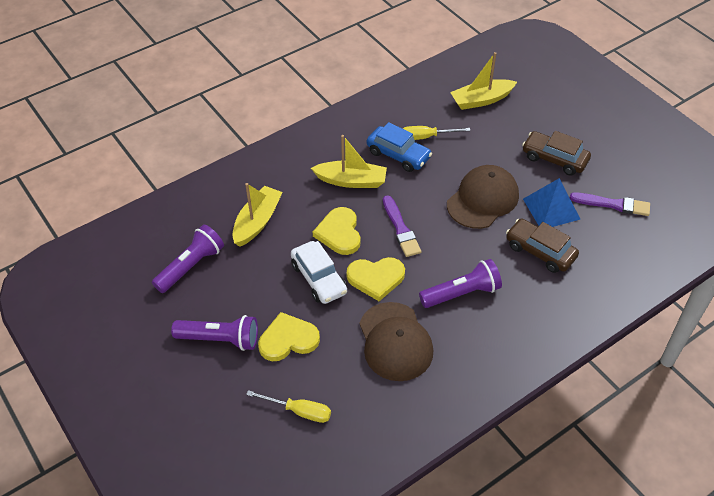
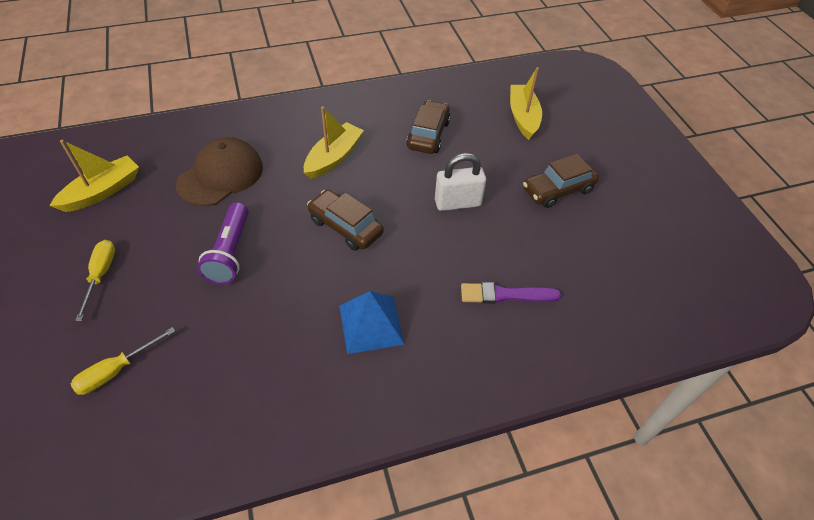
blue car: [367,122,432,172] = 1 -> none = 0
brown cap: [360,302,433,381] [447,165,519,229] = 2 -> [176,137,263,206] = 1
brown car: [506,219,579,273] [522,131,591,176] = 2 -> [307,190,384,251] [406,100,450,154] [523,154,599,208] = 3
purple brush: [383,195,421,257] [570,192,650,216] = 2 -> [461,282,561,304] = 1
purple flashlight: [152,225,224,293] [171,315,258,351] [419,259,502,308] = 3 -> [197,202,249,284] = 1
white car: [291,241,347,304] = 1 -> none = 0
white padlock: none = 0 -> [435,153,486,211] = 1
yellow heart: [258,312,320,361] [313,207,361,255] [347,257,405,301] = 3 -> none = 0

